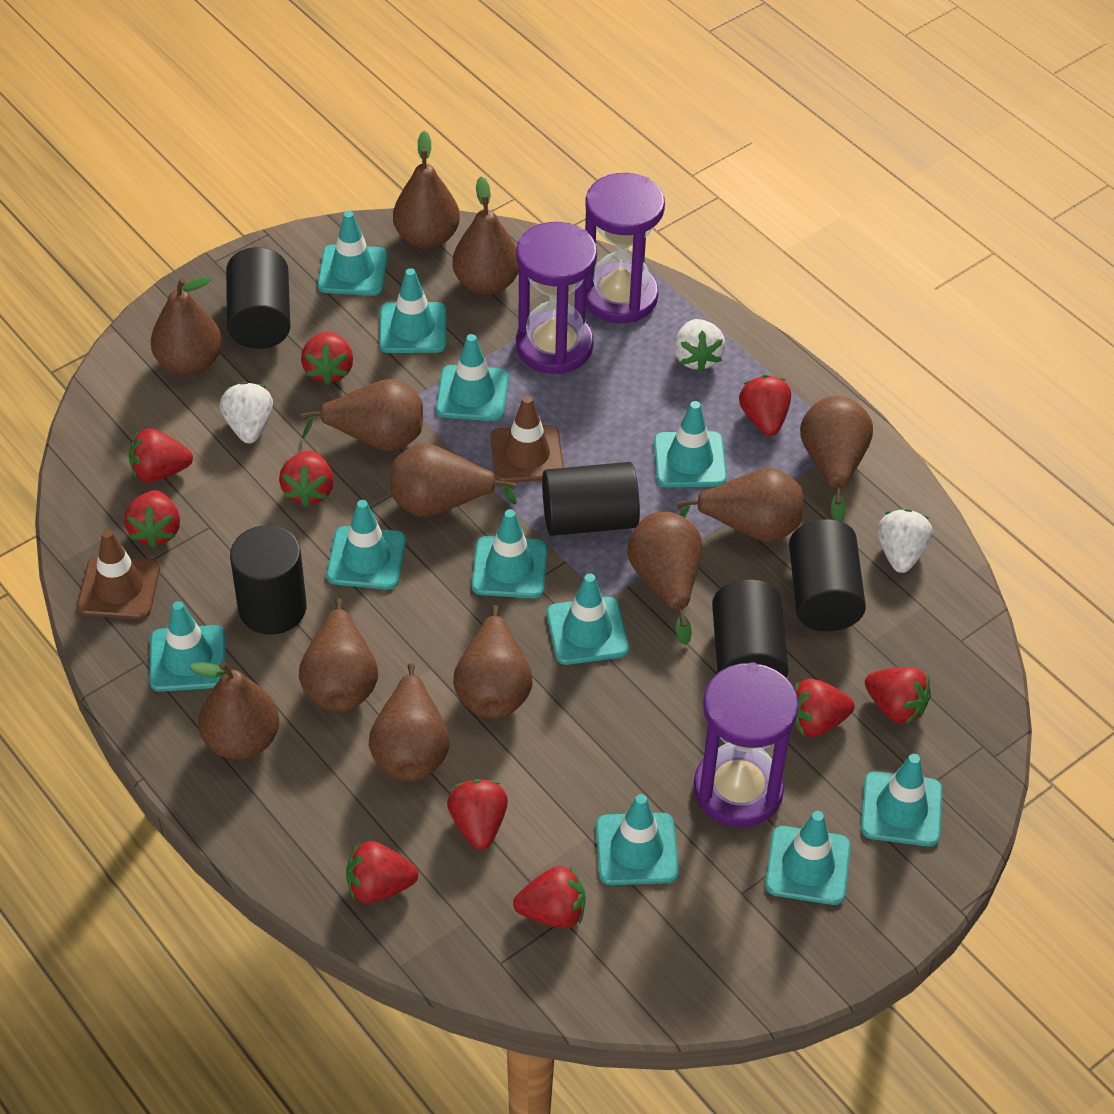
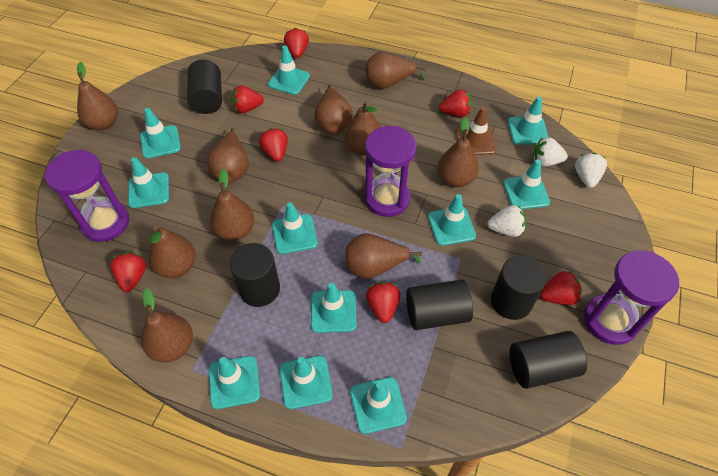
brown pear: [151,277,222,376] [189,661,279,760] [299,598,378,712] [301,379,423,451] [369,663,450,781] [391,443,517,517] [393,131,460,249] [452,176,519,295] [453,605,532,719] [627,511,703,645] [677,468,803,542] [800,396,873,521] = 12 -> [77,62,118,130] [141,288,193,363] [148,226,196,278] [207,128,249,183] [210,168,254,241] [315,85,353,134] [344,101,380,156] [346,233,422,279] [365,51,426,89] [438,117,479,187] = 10
brown traffic cone: [77,529,160,619] [490,396,564,483] = 2 -> [455,107,497,155] = 1
red strawberry: [124,490,180,548] [129,428,193,483] [279,450,334,507] [301,332,353,385] [346,841,418,903] [447,779,508,850] [513,866,586,929] [739,375,791,436] [794,679,854,737] [865,667,931,725] = 10 -> [110,253,146,292] [231,85,264,113] [259,128,288,162] [284,28,309,58] [366,282,400,323] [439,89,472,117] [540,271,582,305] = 7

